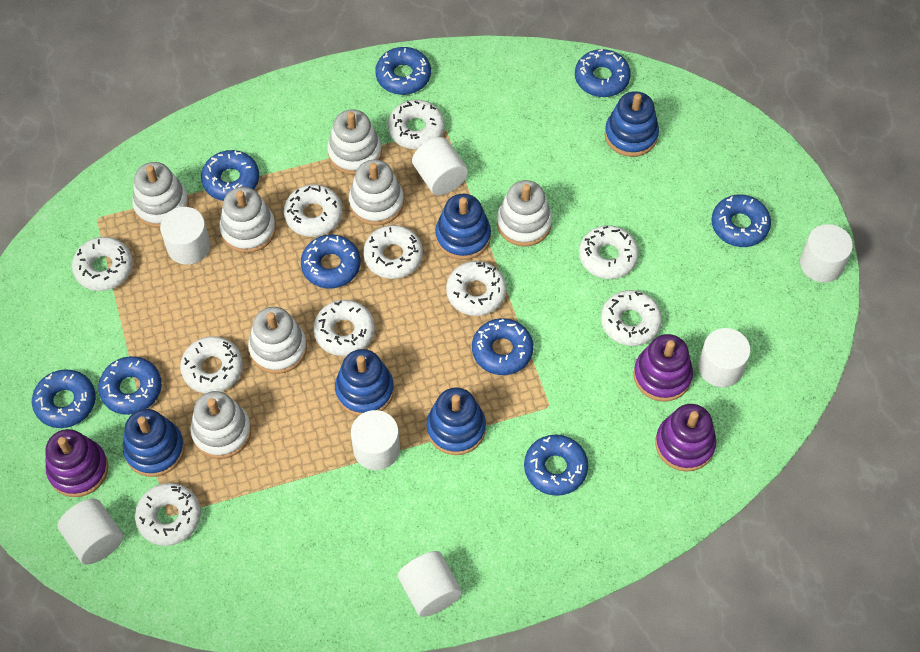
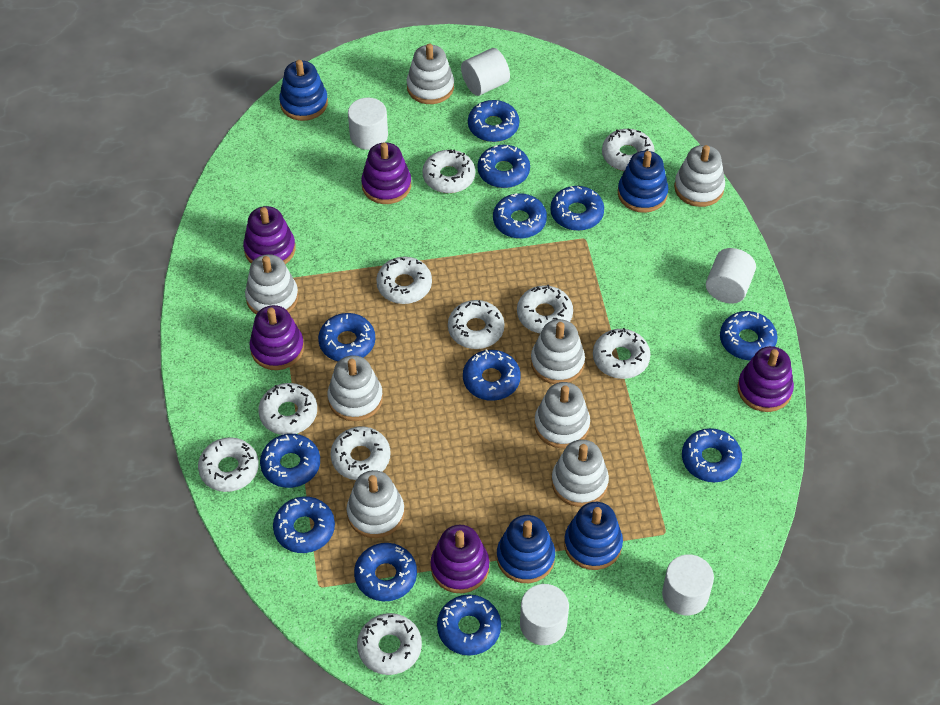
blue donut: [32,369,96,428] [98,356,162,415] [201,150,259,201] [301,235,361,288] [375,47,431,95] [472,318,533,375] [524,435,588,496] [575,49,631,97] [711,195,771,247] = 9 -> [260,434,320,488] [273,496,335,553] [318,313,375,361] [354,543,417,602] [437,595,501,656] [463,349,521,401] [468,100,519,142] [477,145,530,188] [493,193,547,239] [550,186,604,231] [682,428,742,482] [720,311,778,360] = 12
blue stacking toy: [123,409,185,477] [335,349,394,416] [427,388,486,455] [435,194,491,260] [605,91,659,157] = 5 -> [279,60,328,121] [497,515,555,583] [564,502,623,570] [618,151,668,213] = 4
purple stacking toy: [45,429,109,497] [633,334,693,402] [655,404,716,472] = 3 -> [243,206,296,264] [249,305,304,370] [361,142,411,204] [431,525,489,593] [737,346,794,412] = 5
white cylinder: [58,498,123,565] [160,207,211,265] [351,410,400,470] [398,551,462,617] [412,137,468,195] [698,328,751,387] [800,224,853,283] = 7 -> [348,98,388,150] [461,48,510,96] [520,584,569,645] [662,555,714,615] [706,248,756,303] = 5
white stacking toy: [132,162,189,228] [190,391,251,459] [219,187,276,253] [248,307,307,374] [327,109,382,175] [349,159,404,226] [497,180,552,246] = 7 -> [245,254,299,314] [328,355,383,421] [347,470,405,538] [407,44,454,104] [531,319,585,384] [534,382,590,448] [552,439,609,507] [674,145,725,207] = 8

